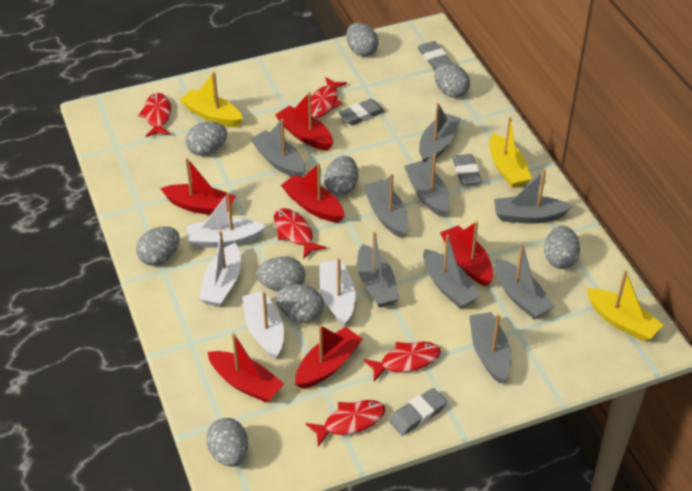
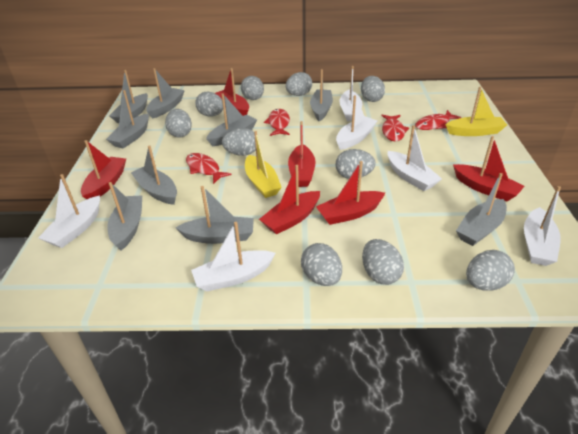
grey egg: [136,226,180,266] [186,122,227,156] [206,418,248,467] [257,256,305,292] [275,284,324,322] [324,156,358,196] [346,23,378,57] [434,63,470,98] [544,226,580,269] = 9 -> [165,109,192,138] [195,92,223,116] [222,128,256,156] [241,76,264,100] [286,72,312,96] [301,243,342,286] [335,149,376,179] [361,76,385,102] [362,239,404,285] [466,250,515,291] = 10
grey eraser: [338,99,385,125] [389,388,447,436] [417,41,452,69] [452,154,482,186] = 4 -> none = 0
red fish: [138,93,171,137] [274,208,326,259] [305,400,386,447] [311,77,347,118] [363,342,441,382] = 5 -> [186,153,232,184] [264,109,290,136] [381,115,409,141] [415,110,462,130] = 4
white boat: [187,192,266,248] [199,231,241,307] [242,291,284,359] [319,258,356,326] = 4 -> [38,174,100,248] [191,222,275,291] [336,95,377,150] [339,66,362,121] [388,125,442,191] [524,186,561,266] = 6
yellow boat: [180,72,243,127] [490,117,532,188] [586,270,663,341] = 3 -> [245,131,282,198] [445,87,507,136] = 2

